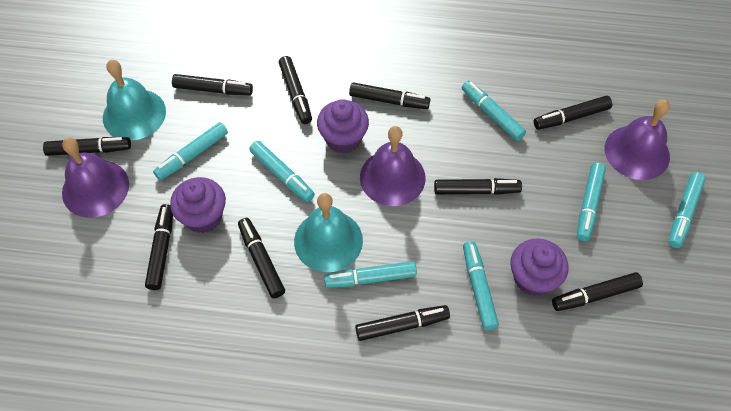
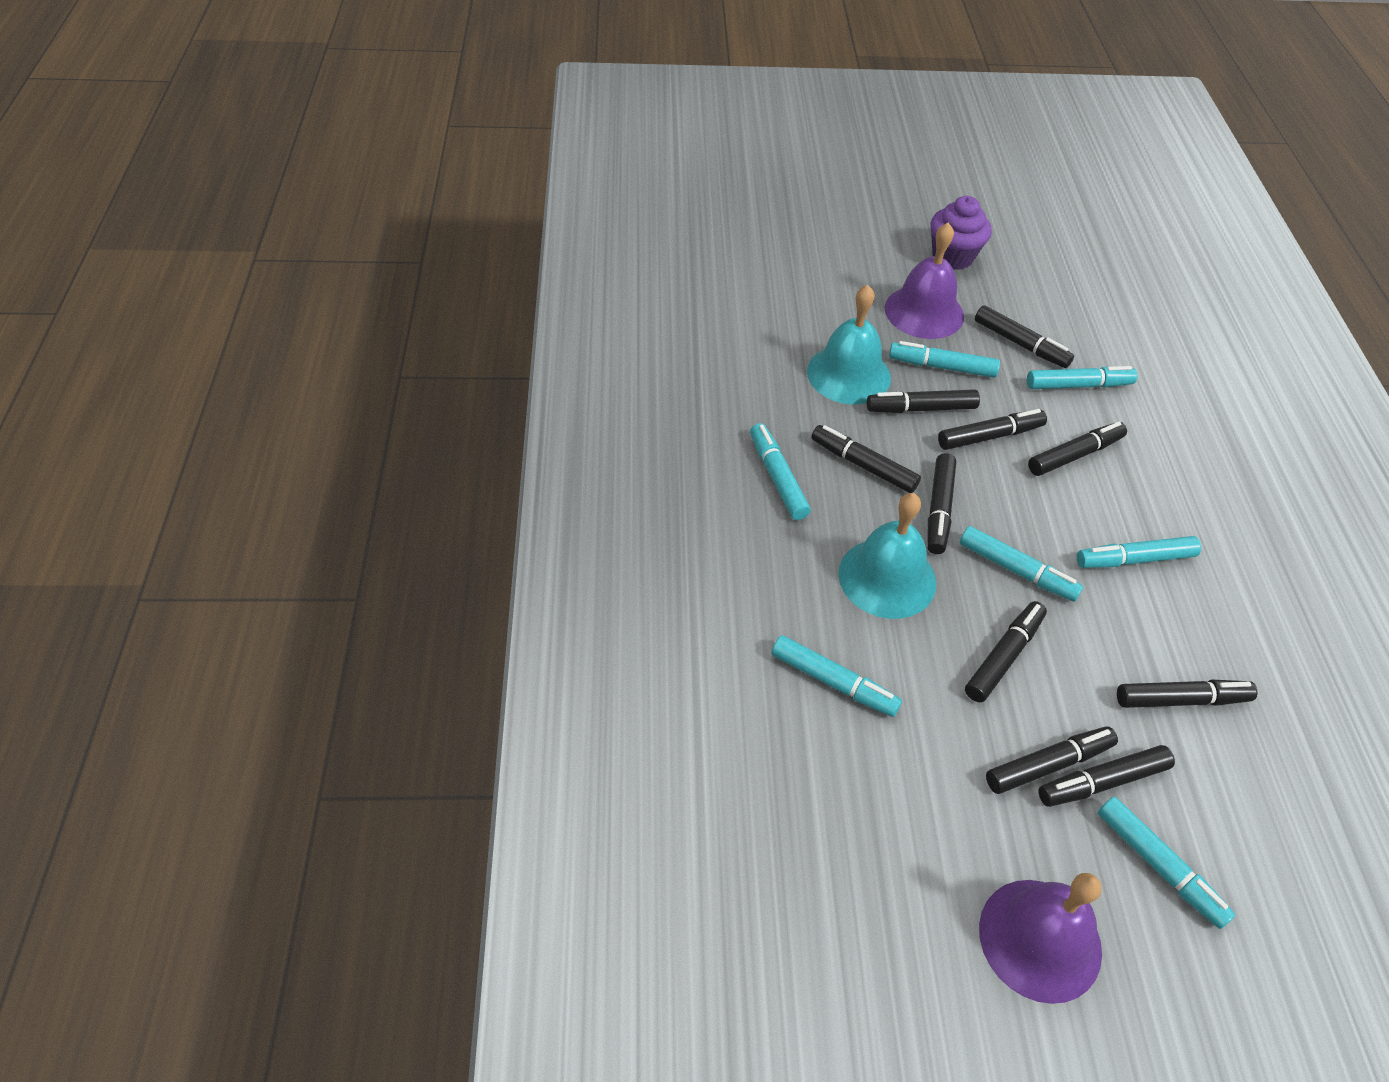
purple bell: [62,138,129,218] [360,126,426,206] [605,100,670,180] = 3 -> [885,223,964,339] [979,873,1102,1004] = 2
purple cupcake: [170,177,226,233] [317,99,369,153] [510,238,568,296] = 3 -> [930,196,992,270] = 1

